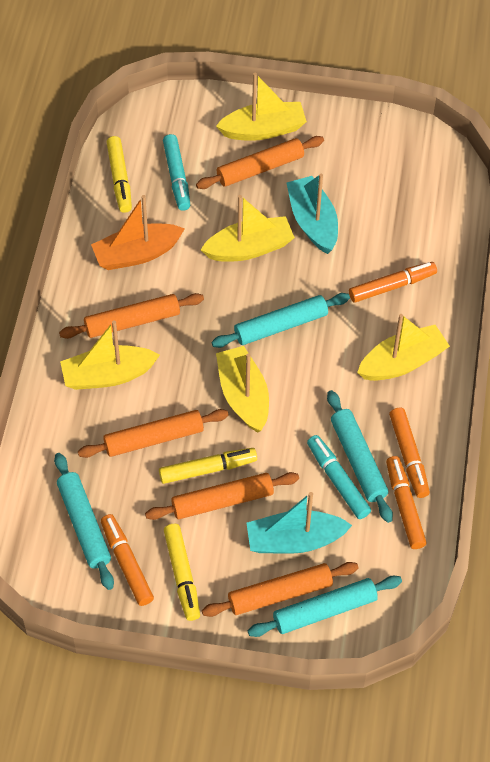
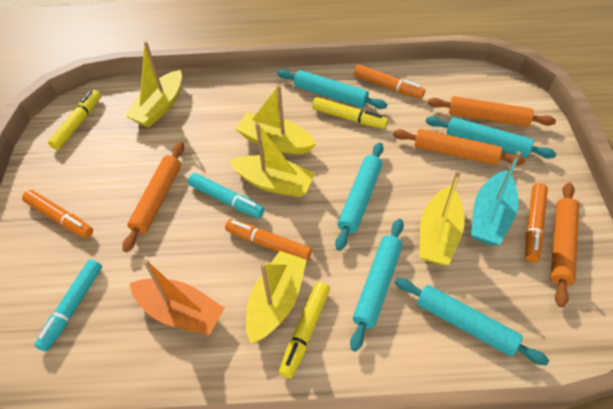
orange rolling pin: [59,293,204,339] [78,409,229,458] [145,472,299,520] [196,136,324,189] [202,562,358,617] = 5 -> [122,142,184,252] [393,129,525,165] [428,96,556,127] [550,182,579,307] = 4
turquoise boat: [247,492,352,554] [286,174,338,254] = 2 -> [471,151,521,245] = 1
turquoise rolling pin: [54,453,114,590] [211,293,350,348] [248,576,402,637] [327,390,393,523] = 4 -> [277,69,388,109] [335,142,383,251] [350,219,404,352] [395,278,549,366] [426,116,556,159] = 5

